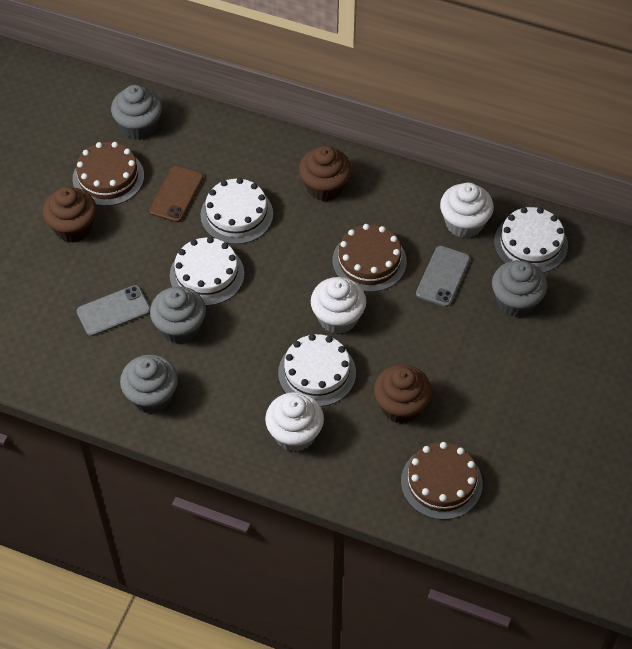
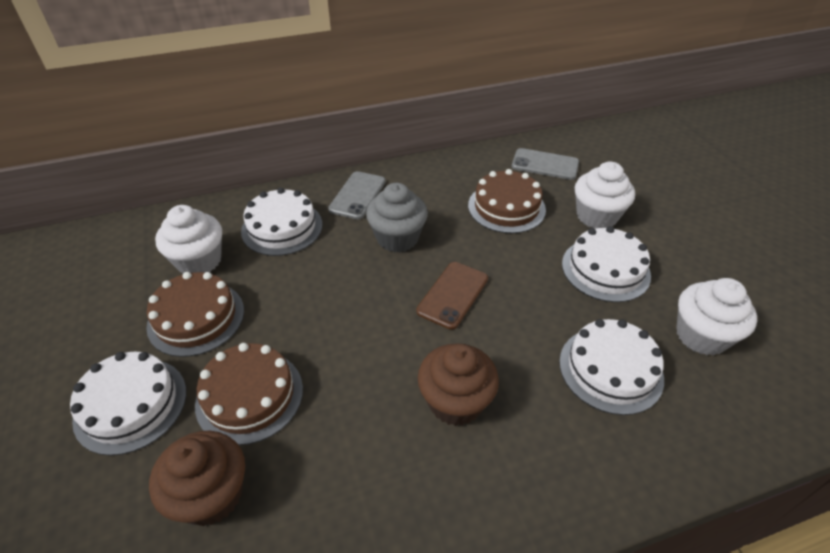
brown cupcake: [43,187,96,243] [299,146,351,201] [374,364,432,424] = 3 -> [149,431,245,526] [418,343,499,426] = 2
grey cupcake: [111,85,162,140] [120,355,178,413] [150,286,206,344] [492,260,547,317] = 4 -> [366,183,428,253] = 1

